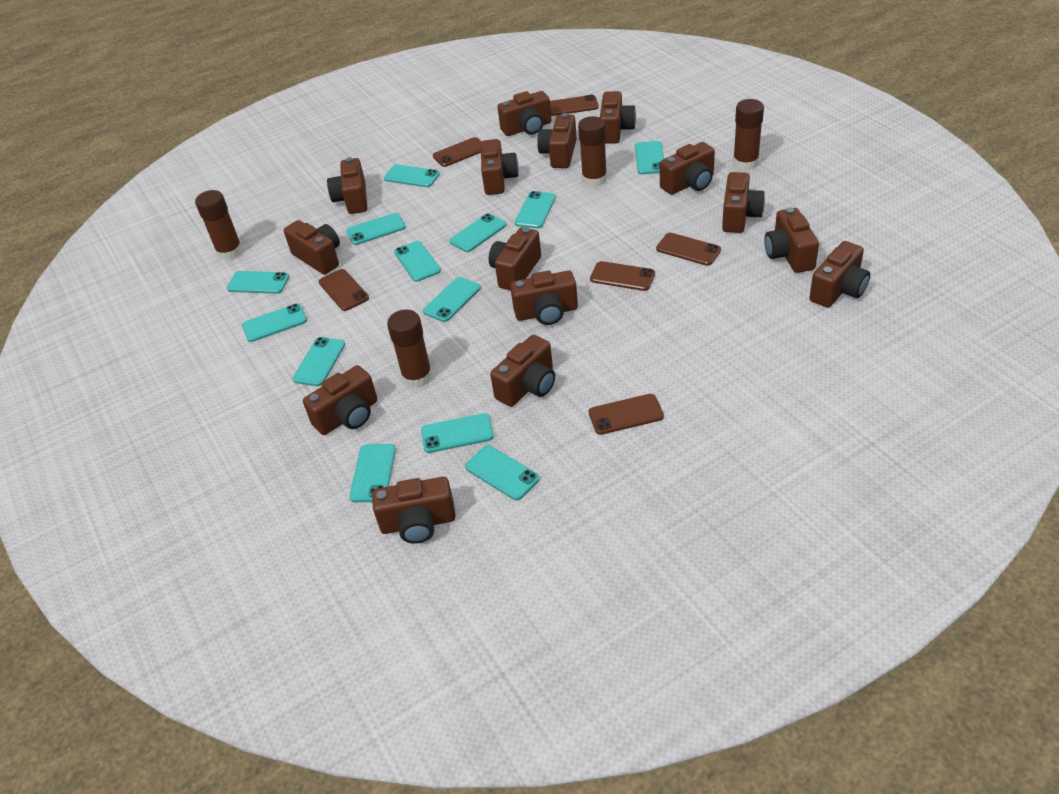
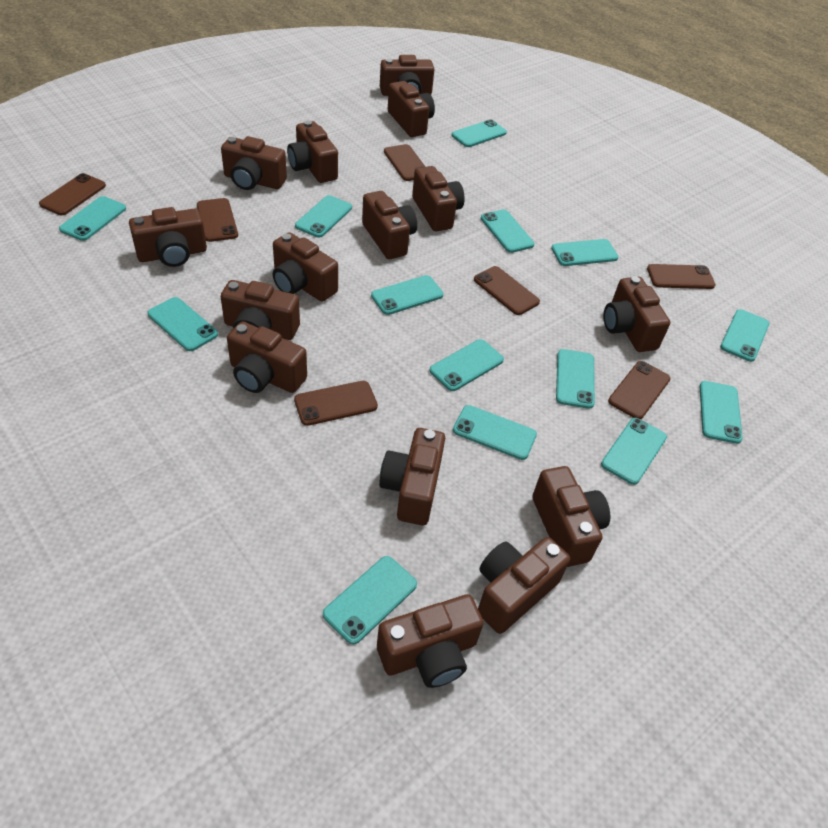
brown glue stick: [195,190,243,260] [387,310,433,388] [578,116,607,187] [733,99,764,170] = 4 -> none = 0
brown phone: [319,269,369,311] [433,137,482,167] [550,95,599,116] [589,394,664,435] [590,261,655,291] [656,233,721,266] = 6 -> [39,173,106,215] [197,198,238,242] [294,381,378,426] [384,144,426,181] [474,266,540,315] [608,361,671,419] [647,264,716,289] = 7
turquoise phone: [227,271,289,294] [242,304,307,342] [292,337,345,386] [346,213,406,245] [349,444,396,502] [384,164,440,187] [394,241,441,282] [421,413,494,453] [423,277,481,322] [449,214,506,252] [465,445,540,500] [515,191,556,228] [635,141,664,174] = 13 -> [59,196,126,241] [148,297,218,351] [295,195,352,238] [323,556,417,645] [371,275,444,315] [429,339,504,391] [452,119,507,147] [453,405,537,460] [481,209,535,253] [551,239,619,266] [556,349,595,409] [601,418,667,485] [699,381,743,444] [720,309,769,362] = 14

